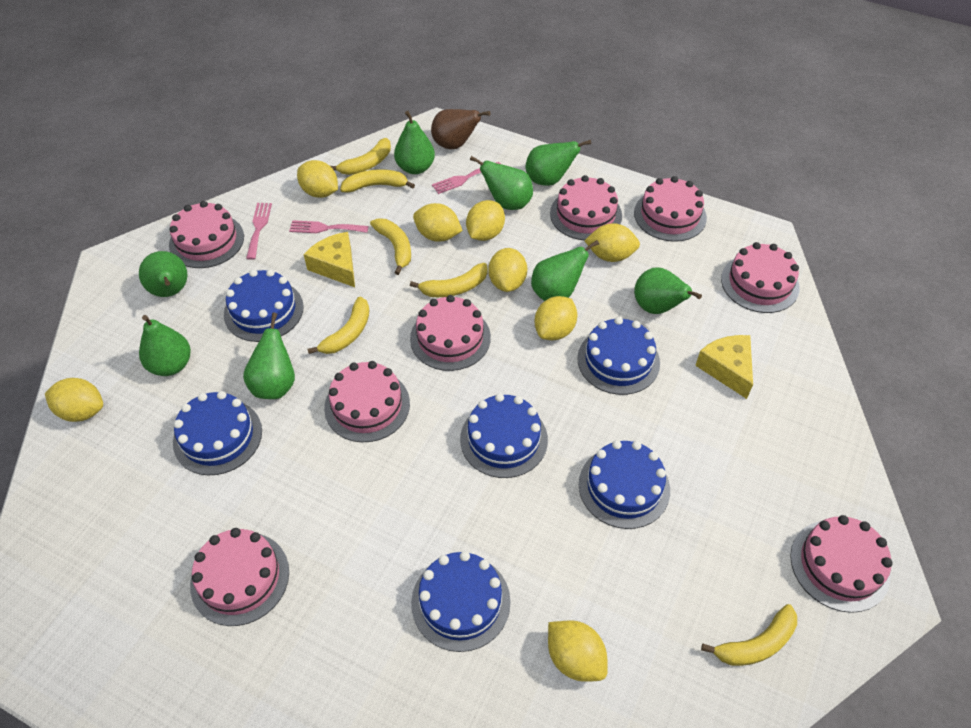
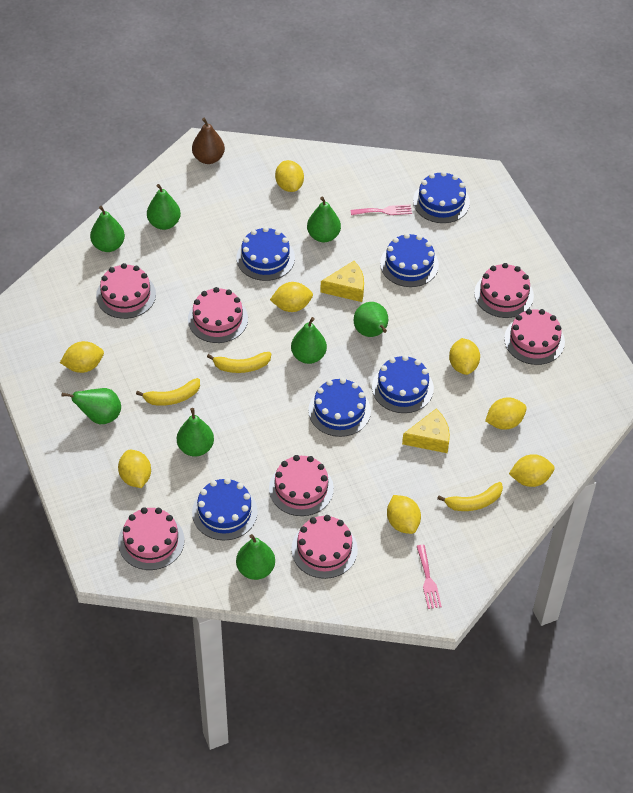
pink cake: [169,201,244,268] [190,528,289,626] [324,361,410,442] [410,295,491,371] [550,175,622,240] [634,176,707,242] [721,242,800,313] [790,515,893,613] = 8 -> [96,263,156,319] [118,507,185,570] [188,287,248,343] [269,455,334,516] [291,515,358,579] [474,263,534,318] [504,309,565,365] = 7
pink fork: [246,203,272,260] [289,220,368,233] [432,162,501,194] = 3 -> [350,204,412,215] [417,545,442,609] = 2
yellow banana: [308,297,370,354] [330,138,391,175] [340,169,415,192] [370,218,411,275] [410,263,488,297] [701,604,797,666] = 6 -> [136,378,200,406] [207,352,271,373] [437,482,503,511] = 3

